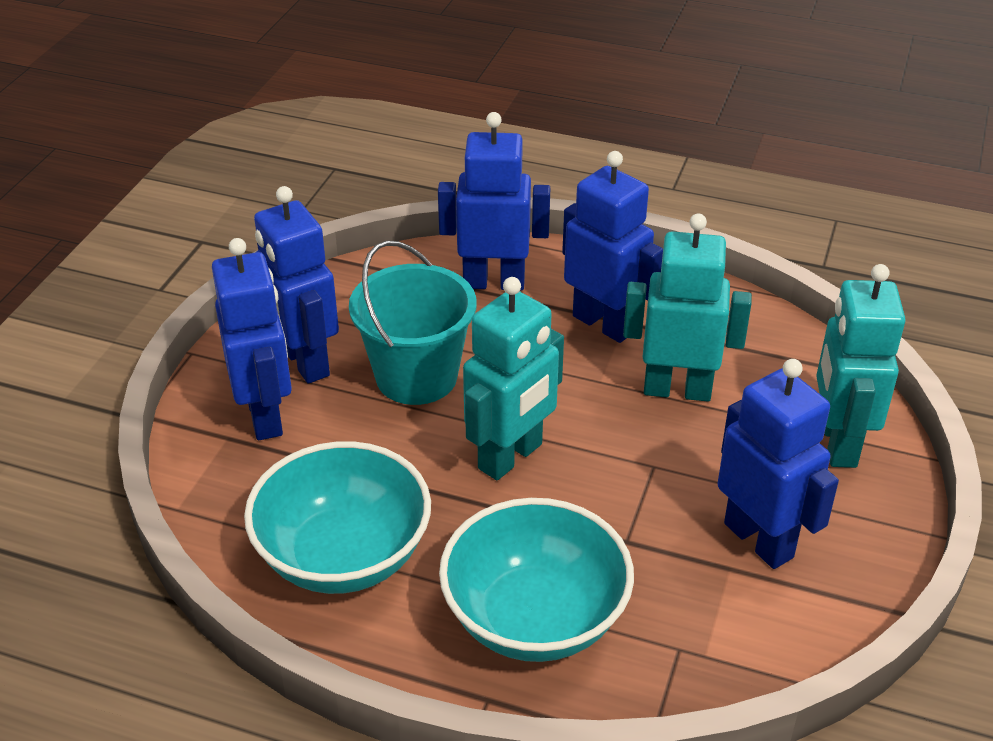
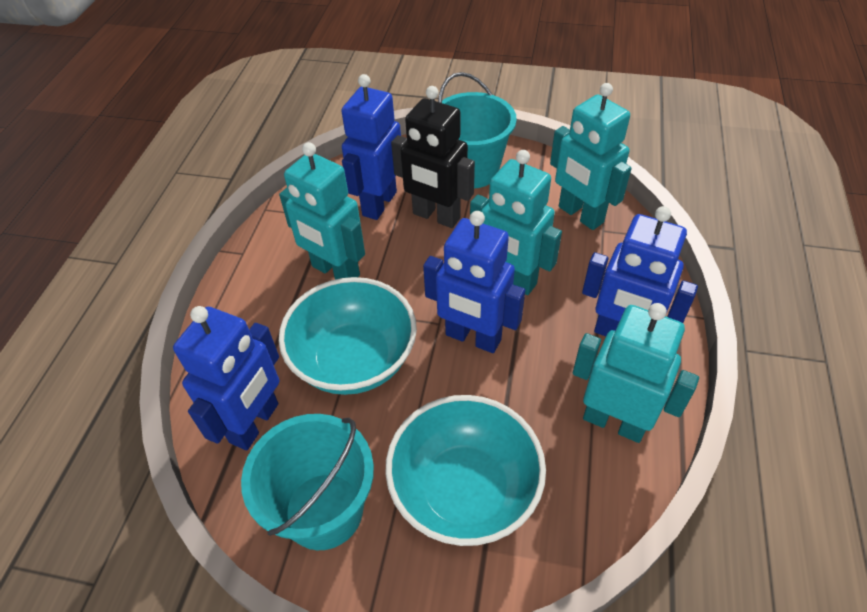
black robot: none = 0 -> [391,86,475,228] = 1
blue robot: [212,238,292,440] [254,186,339,384] [438,112,550,291] [562,151,663,343] [717,359,839,569] = 5 -> [173,306,279,450] [341,74,401,220] [423,211,525,353] [582,206,698,336] = 4
turquoise bucket: [349,241,476,405] = 1 -> [241,414,374,550] [438,72,517,188] = 2
turquoise robot: [463,277,564,480] [623,213,752,402] [816,264,906,468] = 3 -> [279,142,365,279] [470,150,562,295] [550,83,632,230] [573,303,699,443] = 4

